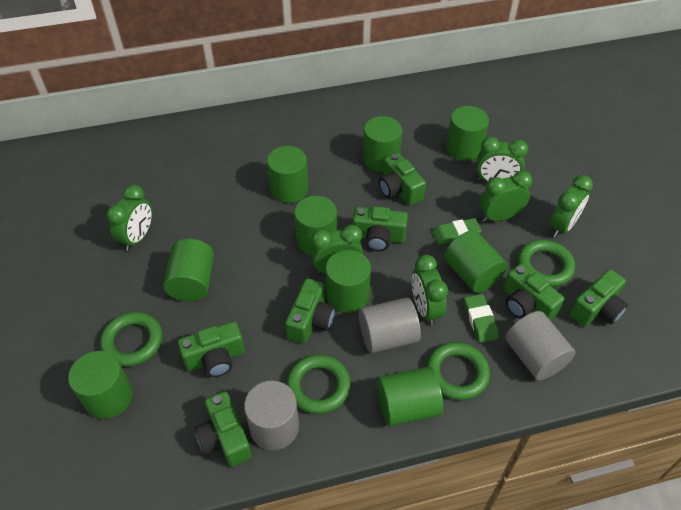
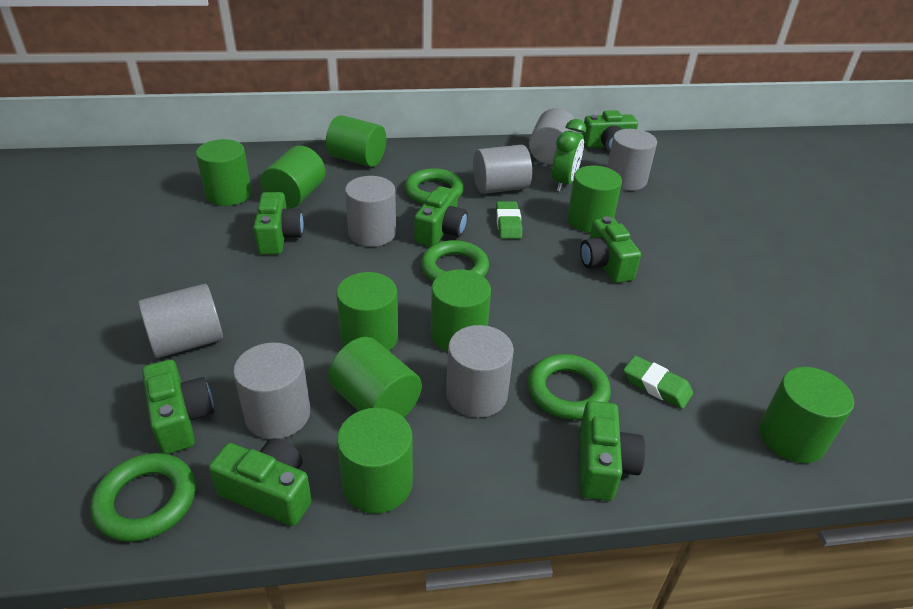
green clock: [106,185,152,251] [310,225,363,274] [412,255,448,326] [477,137,528,182] [480,171,532,222] [550,175,593,238] = 6 -> [552,119,586,192] = 1
grey cylinder: [244,381,299,450] [359,298,421,354] [505,311,576,380] = 3 -> [138,284,223,358] [233,342,310,439] [345,176,396,247] [446,325,514,418] [473,145,532,194] [529,108,576,164] [607,129,657,191] = 7

